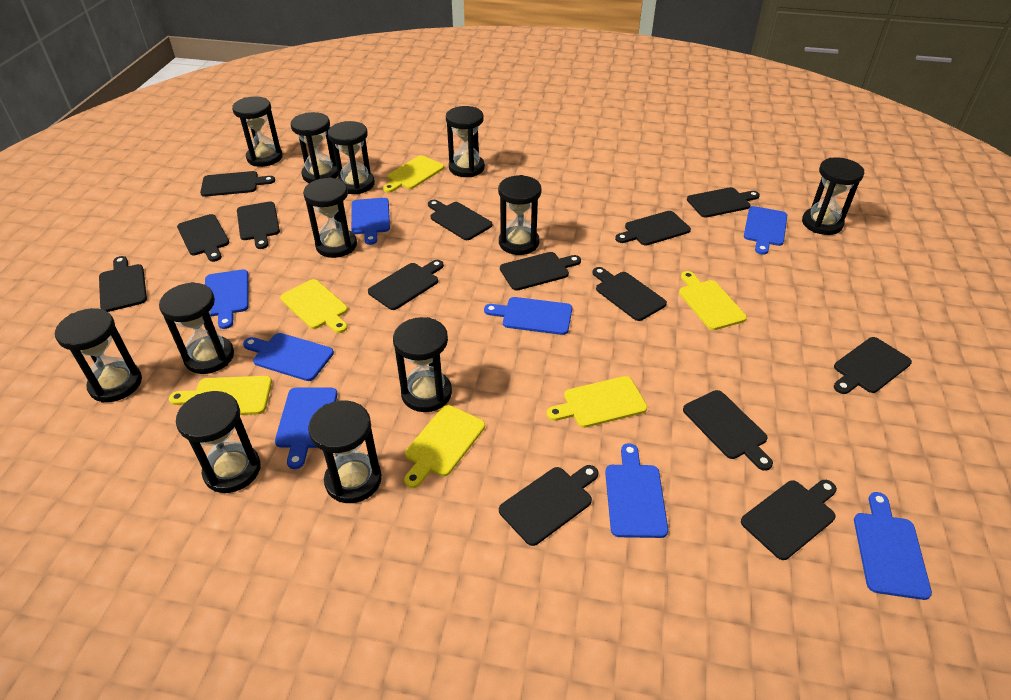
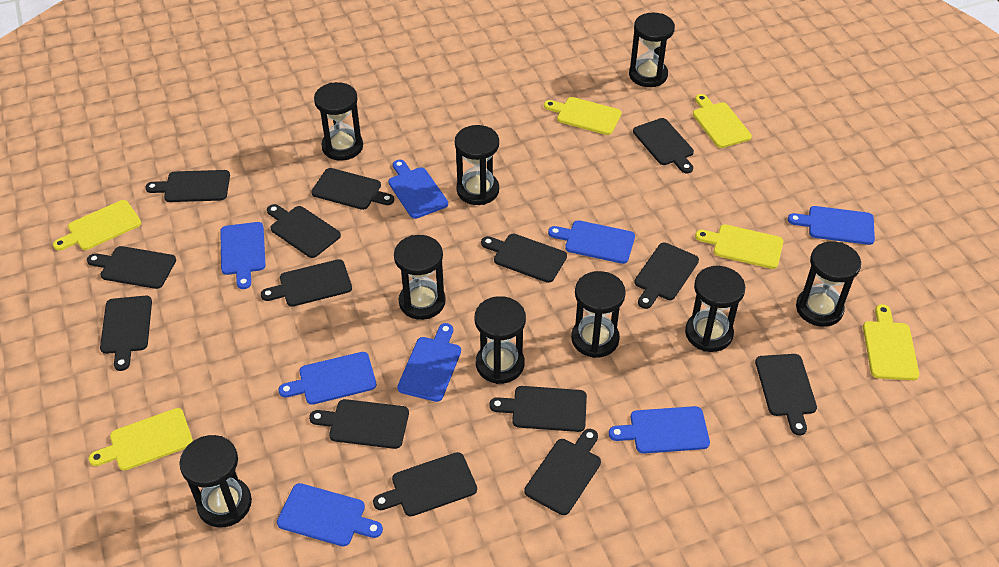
black hourglass: [55,308,142,403] [159,282,234,374] [176,391,261,493] [232,96,283,167] [291,112,338,183] [303,177,357,258] [308,401,382,503] [328,121,375,194] [393,317,452,412] [446,106,485,177] [498,175,542,255] [802,157,864,235] = 12 -> [179,435,252,527] [314,82,363,161] [394,235,446,320] [455,125,499,205] [475,296,526,384] [571,271,626,358] [629,13,675,87] [685,266,745,352] [796,242,861,327] = 9

